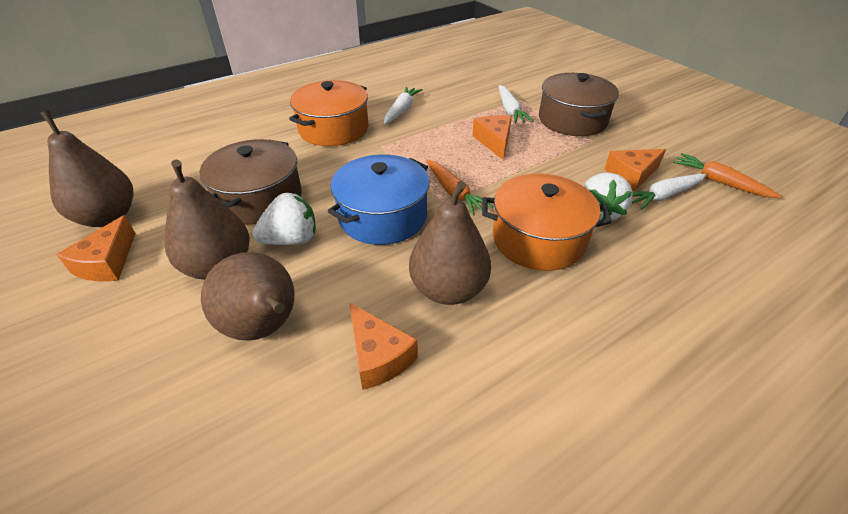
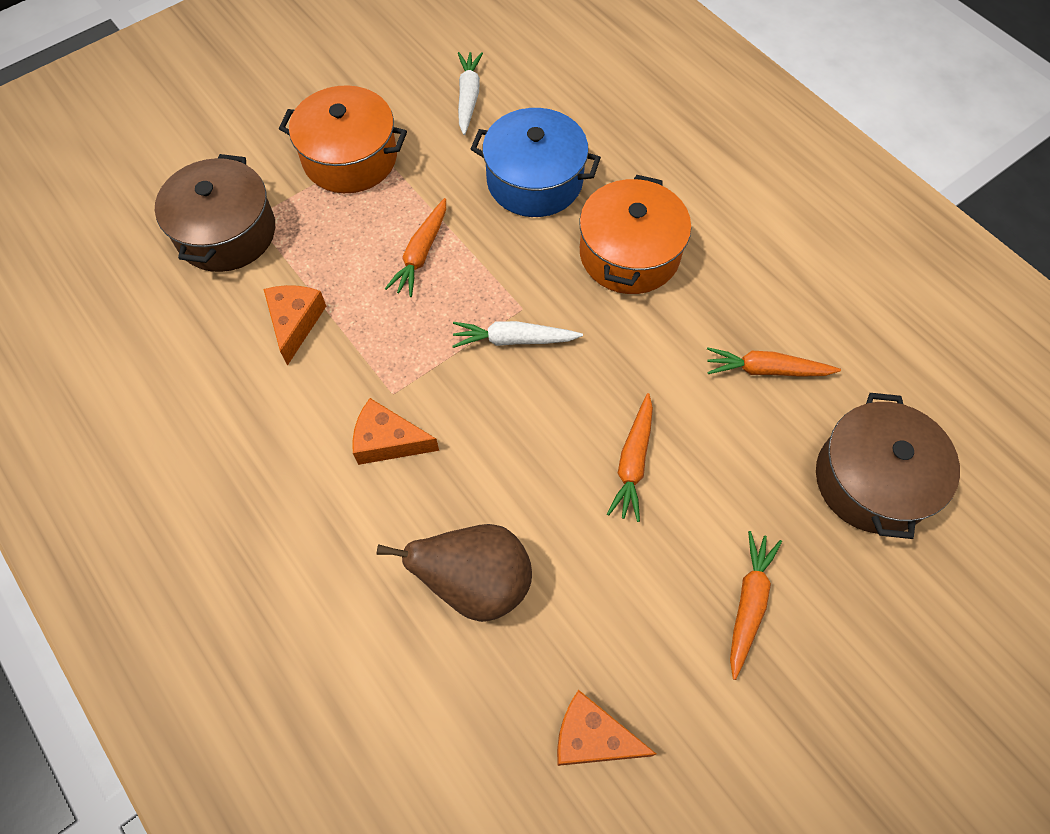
brown pear: [41,111,134,227] [165,160,250,280] [201,252,295,341] [409,181,491,305] = 4 -> [376,524,532,622] = 1
orange carrot: [426,159,493,216] [673,153,781,198] = 2 -> [385,198,446,297] [607,393,653,522] [707,347,841,377] [730,531,782,680] = 4
orange cheese: [57,215,136,282] [349,302,418,390] [472,115,512,160] [605,149,666,191] = 4 -> [264,285,326,366] [352,398,439,465] [557,690,656,766] = 3
white carrot: [384,87,423,125] [499,85,534,124] [632,174,707,210] = 3 -> [452,321,583,348] [458,52,483,135] = 2
white strawberry: [253,193,316,245] [583,172,633,221] = 2 -> none = 0

